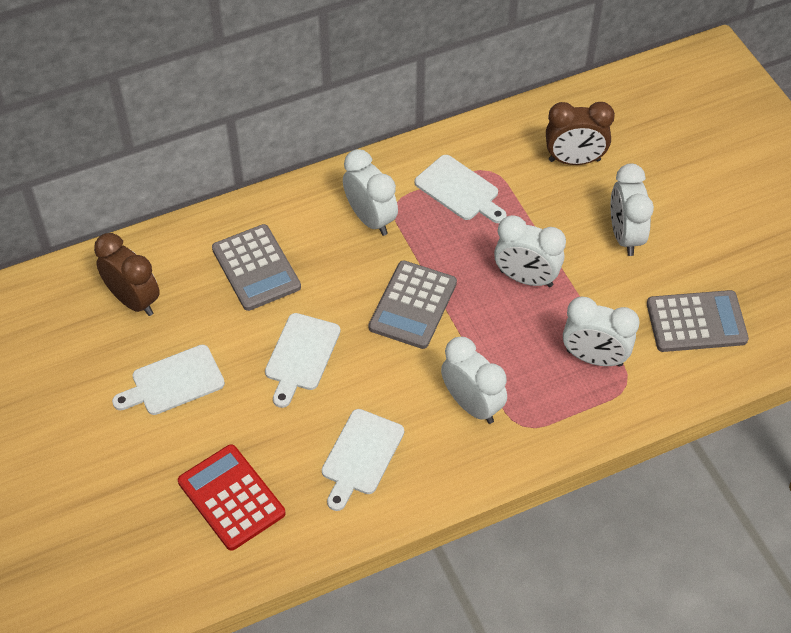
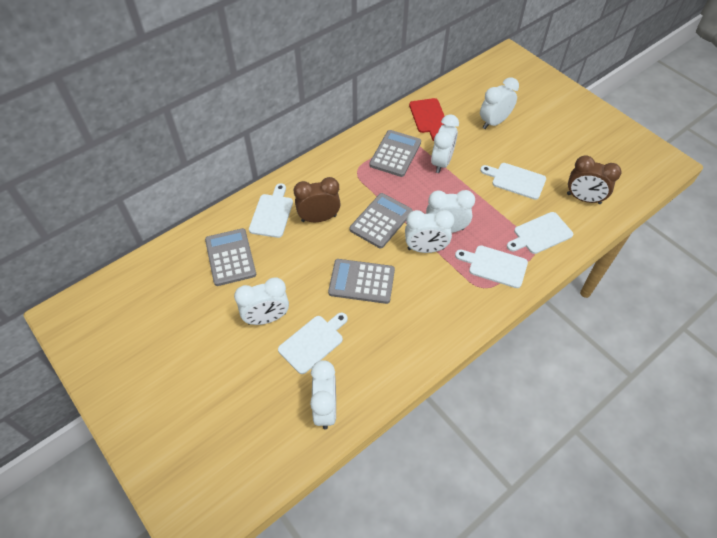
grey calculator: [212,224,301,311] [369,260,457,349] [647,290,749,352] = 3 -> [205,228,256,286] [328,259,395,304] [350,193,412,248] [369,130,421,177] = 4
red calculator: [178,444,285,551] = 1 -> none = 0
red cutting board: none = 0 -> [409,98,445,141] = 1
white clock: [343,149,398,236] [441,337,507,424] [494,215,566,287] [563,297,640,367] [610,163,654,256] = 5 -> [234,277,289,325] [310,360,336,429] [405,210,454,253] [426,190,475,233] [431,114,459,173] [480,77,519,129] = 6
white cutting board: [112,345,225,415] [265,313,341,408] [322,409,404,511] [415,155,507,223] = 4 -> [249,183,293,238] [278,312,348,374] [455,245,528,288] [480,163,546,200] [507,212,573,254] = 5

